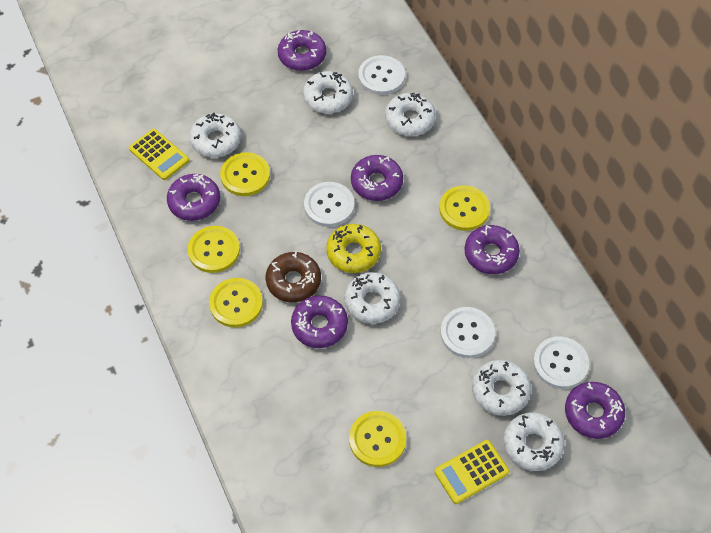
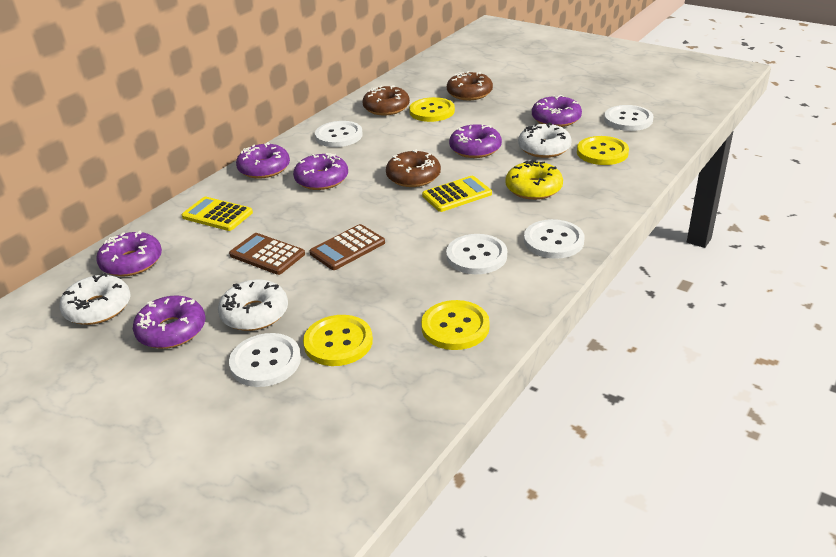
brown calculator: none = 0 -> [229,233,305,275] [310,224,385,270] = 2
brown donut: [265,252,321,302] = 1 -> [362,85,410,115] [386,149,441,187] [447,71,493,100] = 3
white button: [304,182,354,227] [358,55,405,95] [440,307,495,358] [533,336,589,389] = 4 -> [229,333,301,387] [315,121,363,147] [446,234,507,274] [524,219,585,259] [604,105,653,131] = 5
white donut: [189,113,241,158] [303,71,353,114] [344,272,400,324] [385,93,436,136] [472,360,531,416] [503,412,565,471] = 6 -> [59,273,130,325] [218,279,288,331] [518,122,572,158] = 3
yellow button: [188,226,240,273] [209,278,263,328] [220,152,270,196] [349,411,406,467] [439,185,490,231] = 5 -> [303,315,373,366] [409,97,455,122] [421,300,490,350] [577,136,629,165] = 4

